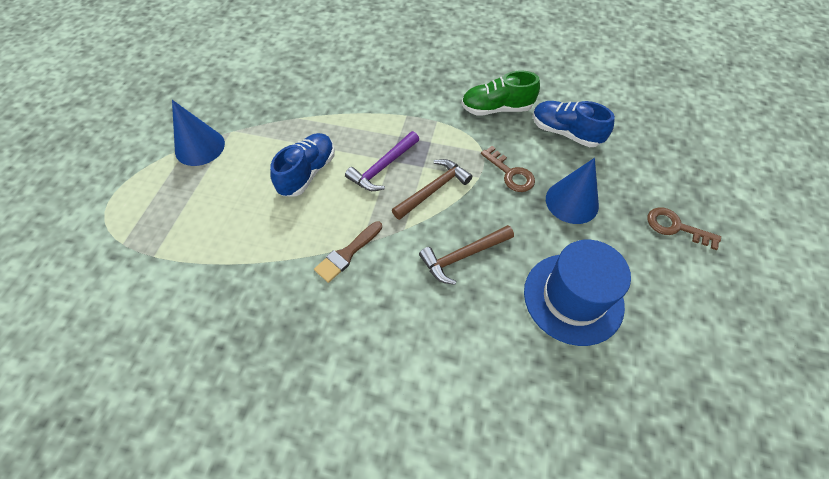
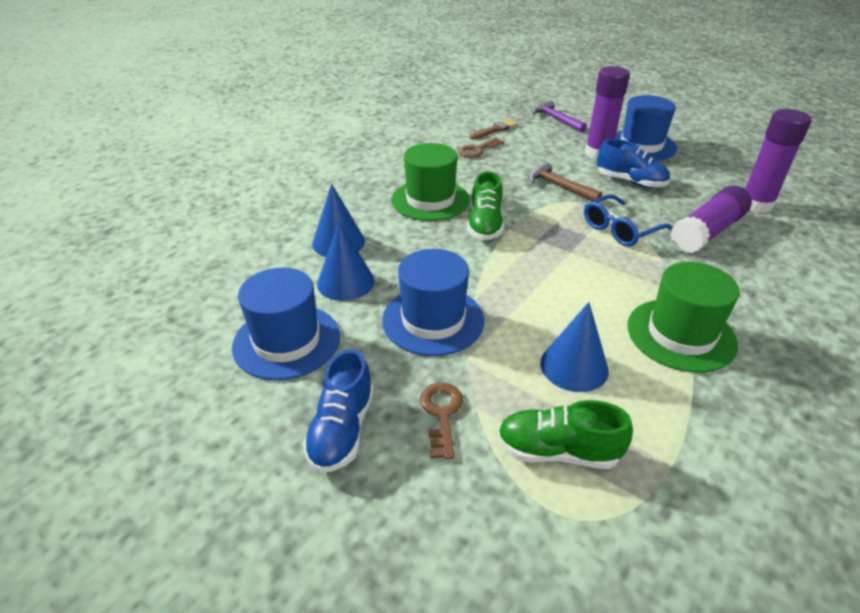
blue cone: [172,100,225,166] [546,158,599,224] = 2 -> [312,184,365,257] [317,221,375,301] [540,302,609,392] = 3
blue glasses: none = 0 -> [584,194,673,247] = 1
blue hat: [524,240,631,346] = 1 -> [232,268,340,380] [382,249,485,356] [615,95,677,161] = 3
brown hammer: [392,159,472,220] [419,225,514,285] = 2 -> [529,162,602,201] = 1
green hat: none = 0 -> [391,143,470,221] [627,262,740,373] = 2
green shoe: [461,71,540,116] = 1 -> [467,171,504,240] [498,400,633,469] = 2
purple glue stick: none = 0 -> [585,66,630,159] [670,186,752,253] [745,109,811,213] = 3

